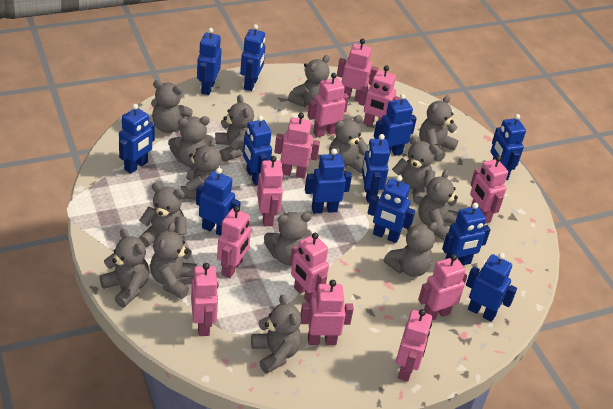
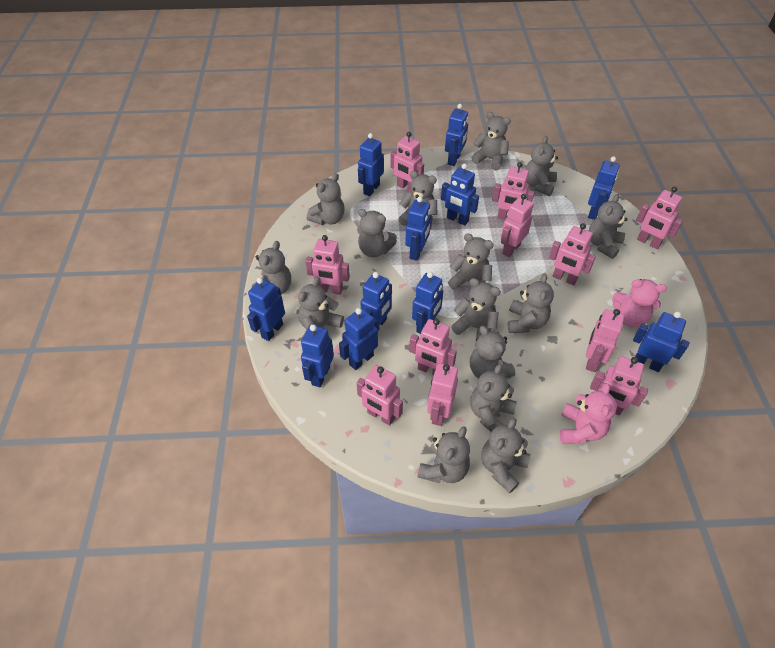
blue robot: [119,104,155,174] [196,168,241,236] [197,28,221,95] [240,24,265,91] [243,115,272,185] [305,149,352,213] [362,134,390,203] [367,175,415,243] [374,94,417,157] [442,203,490,265] [466,253,517,322] [491,114,526,180] = 12 -> [247,278,285,341] [301,325,334,387] [339,308,378,370] [358,133,384,196] [360,272,392,331] [405,197,431,261] [412,272,443,334] [441,164,479,226] [445,104,468,166] [588,156,620,220] [633,312,690,372] = 11
pink robot: [191,263,219,336] [217,206,251,278] [257,156,284,226] [275,113,320,178] [290,233,329,303] [301,280,354,345] [307,73,349,137] [337,39,378,102] [358,66,401,126] [396,309,432,382] [418,254,467,320] [470,156,508,224] = 12 -> [305,235,350,295] [357,365,403,426] [391,132,424,193] [409,319,457,376] [427,363,458,426] [492,162,534,220] [501,194,534,257] [549,223,596,285] [586,309,624,372] [590,356,648,415] [636,187,683,249] = 11
pink teddy bear: none = 0 -> [560,383,617,444] [612,279,667,327] = 2

